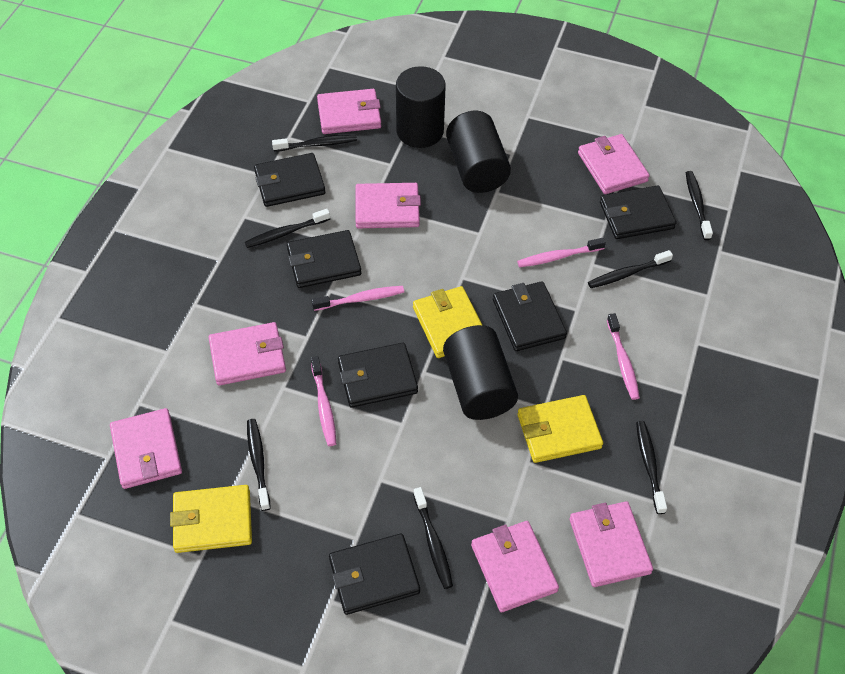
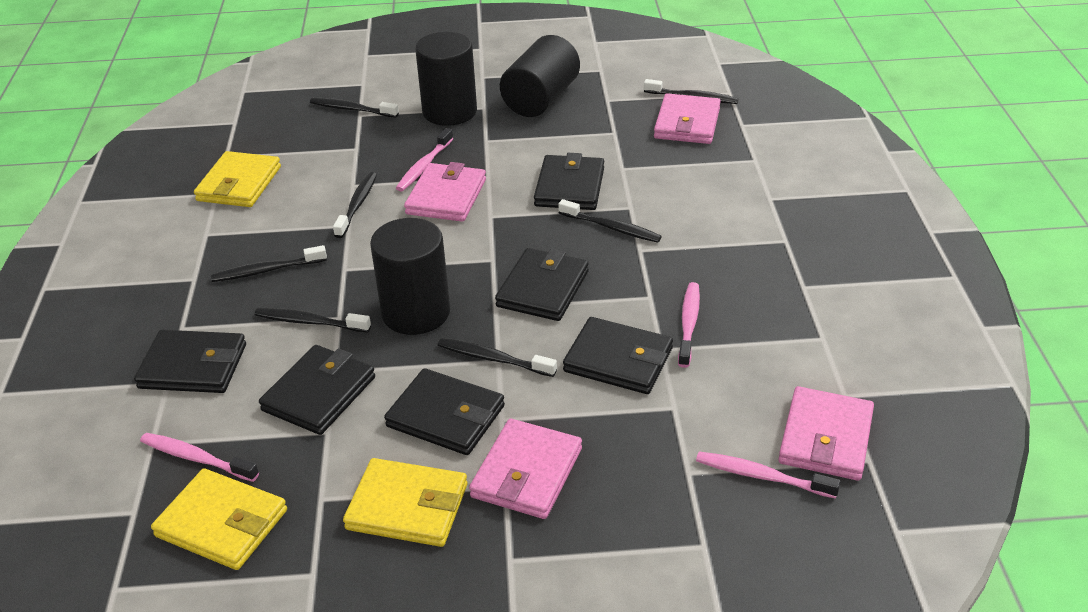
pink wallet: [110,408,182,489] [208,322,286,386] [317,89,381,134] [356,183,421,228] [471,521,559,613] [569,501,653,587] [578,134,650,194] = 7 -> [404,162,486,222] [469,418,582,519] [654,93,721,144] [778,386,874,481] = 4

